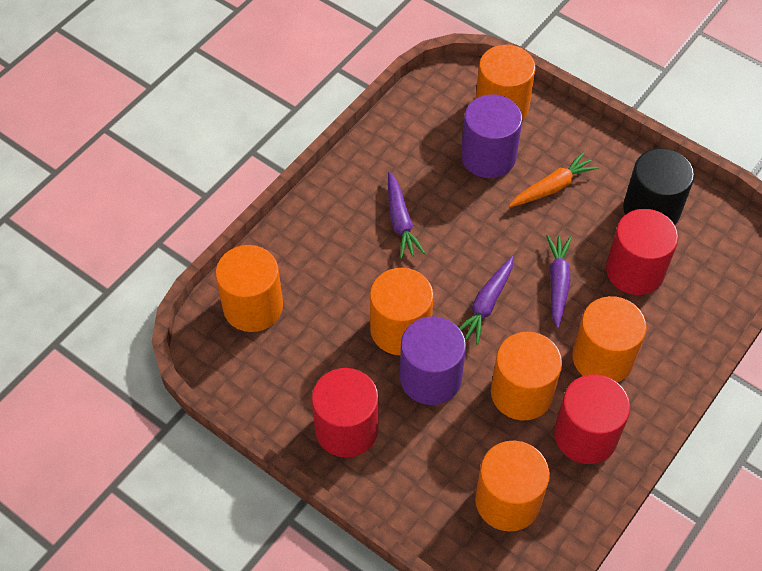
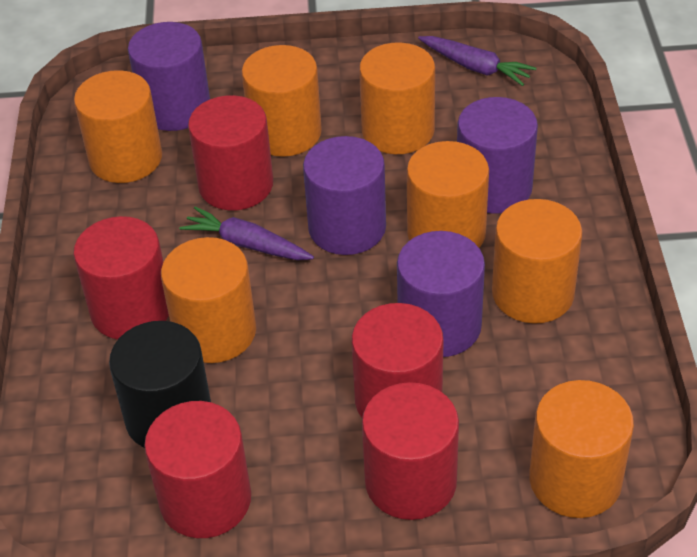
orange carrot: [509,152,599,207] = 1 -> none = 0
orange cylinder: [215,245,283,332] [370,268,434,355] [475,441,550,532] [476,45,536,120] [491,332,562,420] [572,296,647,382] = 6 -> [74,70,162,183] [161,237,256,363] [242,45,322,157] [359,42,435,154] [407,141,489,248] [492,199,582,324] [529,380,634,518] = 7
purple carrot: [388,172,425,259] [459,256,513,345] [546,235,572,328] = 3 -> [179,206,314,260] [418,36,536,86] = 2
purple cylinder: [400,316,466,405] [461,94,522,178] = 2 -> [128,22,210,131] [303,136,386,255] [397,231,485,357] [457,97,538,214] = 4
red cylinder: [312,368,379,458] [554,374,630,464] [606,209,679,295] = 3 -> [73,216,169,340] [144,401,251,538] [188,95,273,211] [351,303,444,418] [362,382,459,520] = 5

